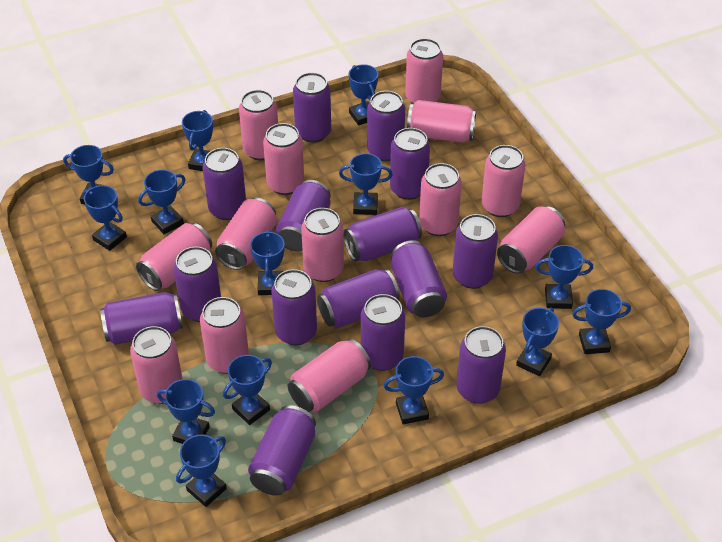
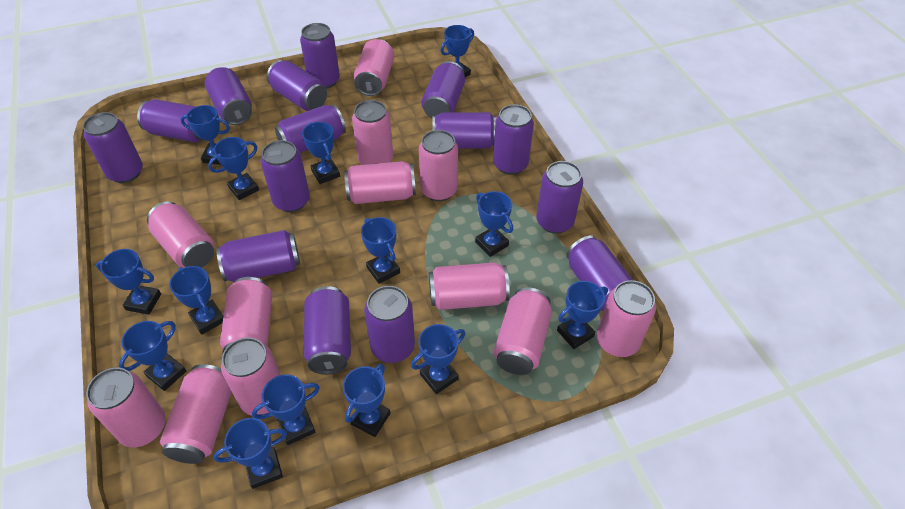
pink can: [130,326,183,404] [136,223,212,291] [200,297,249,374] [215,198,277,270] [239,90,278,160] [263,123,304,195] [288,339,371,412] [301,208,344,282] [405,38,443,103] [407,100,476,143] [419,163,462,236] [481,145,526,217] [497,206,565,274] = 13 -> [86,367,166,448] [147,201,215,268] [160,364,232,464] [220,277,272,353] [221,337,280,416] [344,161,416,204] [352,100,393,165] [353,39,394,96] [419,130,458,201] [429,262,510,310] [494,287,552,375] [597,280,656,357] = 12

